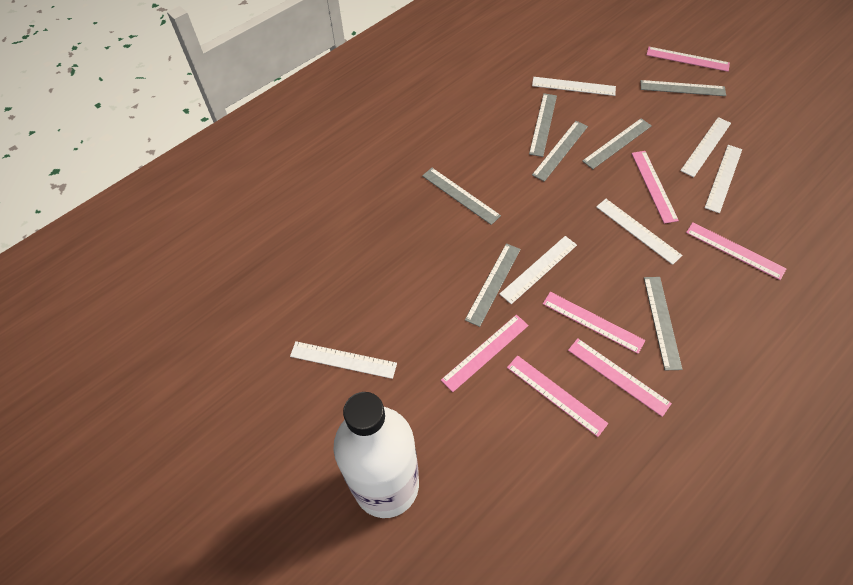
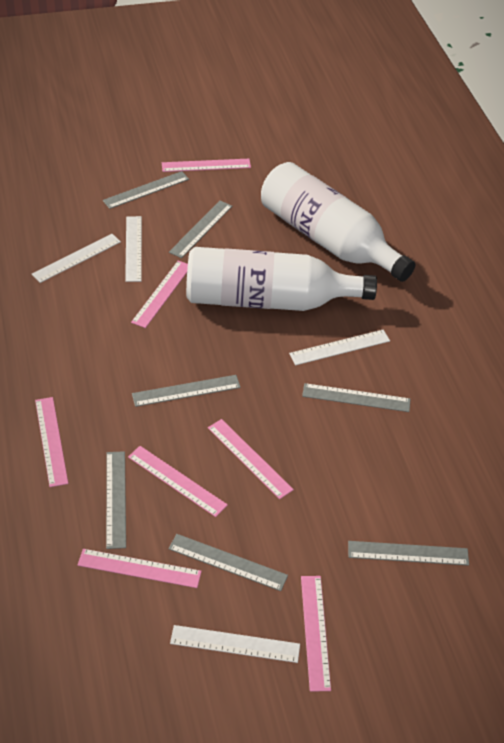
white bottle: [333,392,419,518] = 1 -> [186,247,377,311] [261,162,415,282] = 2
white ruler: [290,341,397,379] [500,236,577,304] [532,77,616,96] [596,199,683,265] [680,117,731,177] [705,145,742,213] = 6 -> [32,234,121,283] [125,216,142,282] [170,625,300,663] [289,330,390,365] = 4

